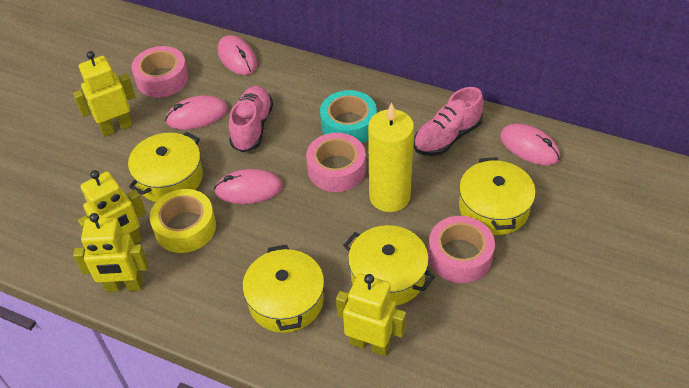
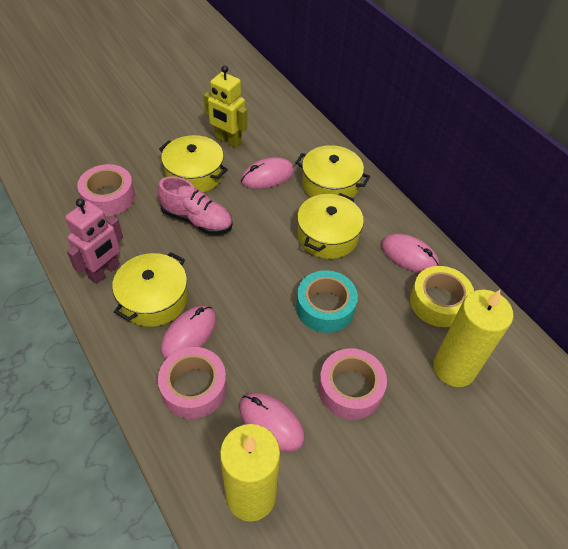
pink robot: none = 0 -> [65,198,123,284] = 1
pink shoe: [229,86,273,153] [414,87,484,156] = 2 -> [158,176,233,235] = 1
yellow candle: [368,102,414,212] = 1 -> [220,424,280,522] [433,290,513,387] = 2
yellow robot: [73,51,135,137] [73,213,148,292] [78,170,146,244] [336,274,406,356] = 4 -> [204,65,247,148] = 1

